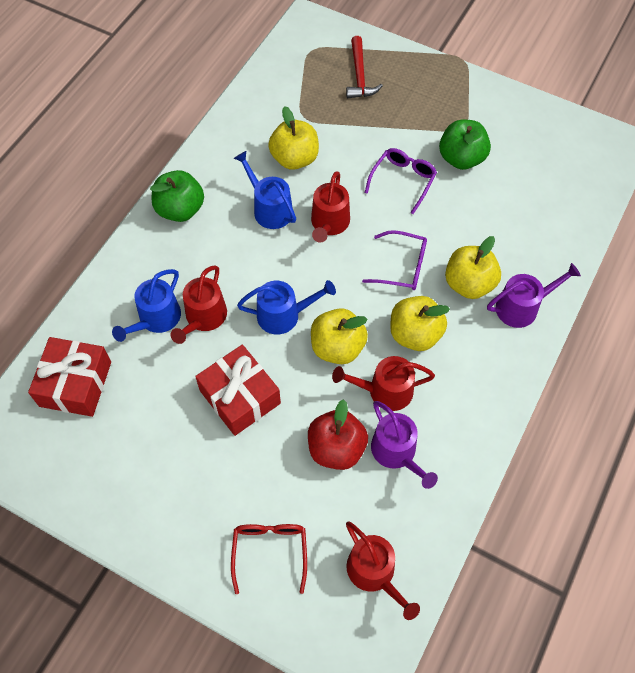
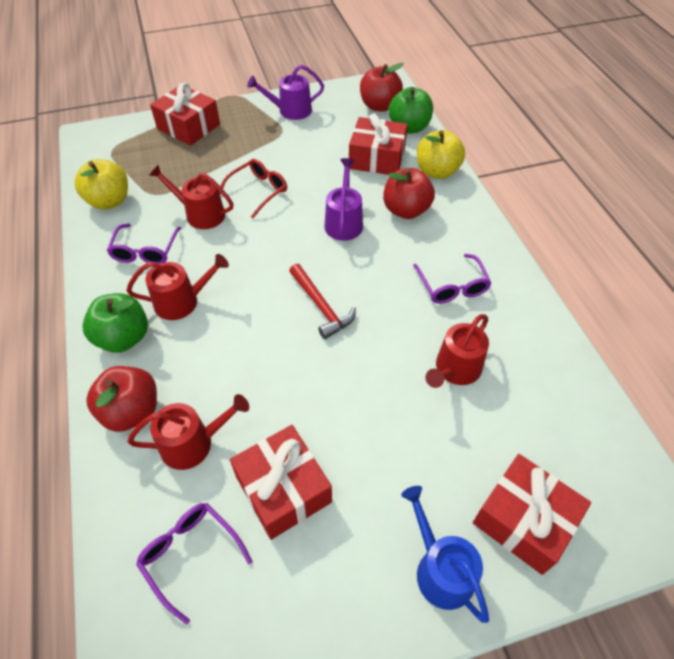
blue watering can: [112,269,181,342] [234,151,296,229] [237,280,336,334] = 3 -> [401,486,489,623] = 1
purple glasses: [362,230,427,290] [365,148,437,214] = 2 -> [107,223,181,264] [136,503,253,625] [413,254,491,304] = 3
red apple: [308,399,368,470] = 1 -> [86,366,157,432] [360,63,404,112] [383,168,435,219] = 3
red gift: [28,337,111,417] [195,345,281,436] = 2 -> [150,82,220,146] [230,425,332,540] [349,113,408,175] [473,454,591,575] = 4
yellow apple: [268,106,319,170] [311,308,368,364] [390,296,450,351] [445,236,501,299] = 4 -> [74,159,128,210] [417,130,465,179] = 2

